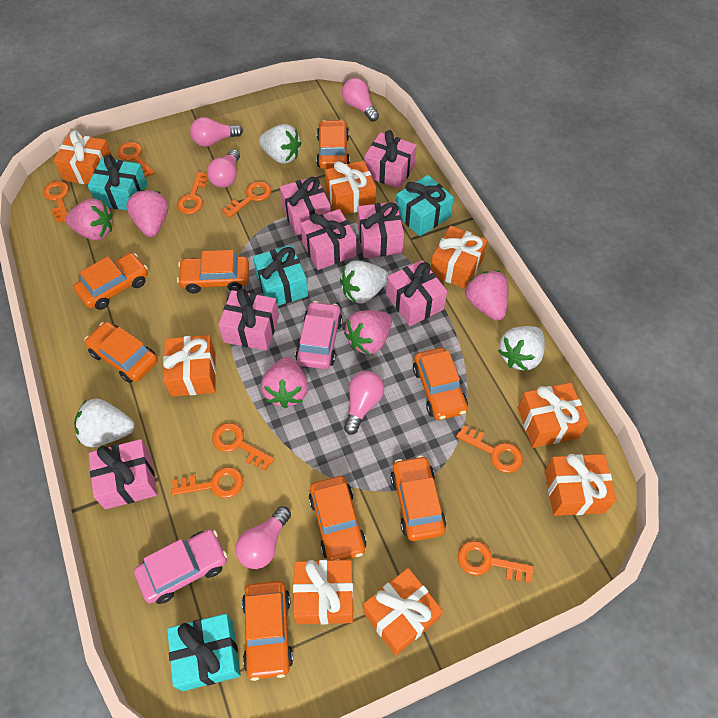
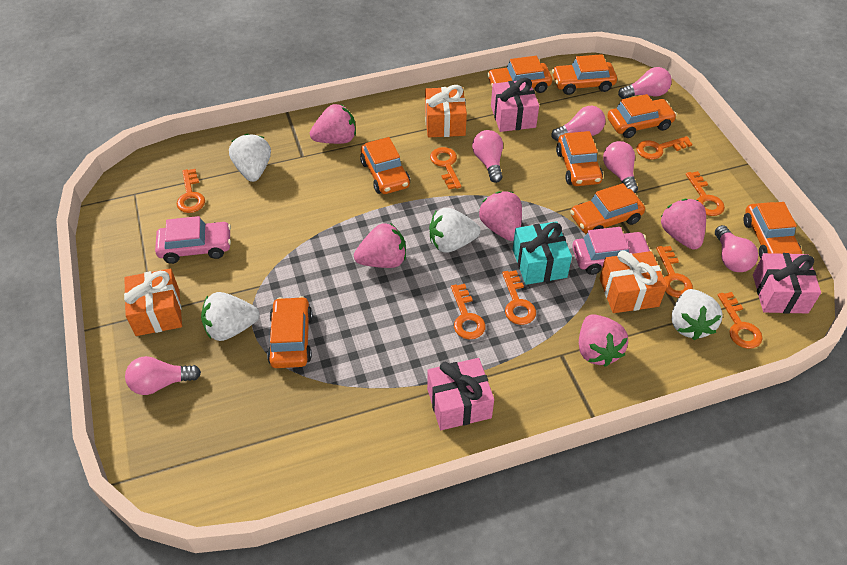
orange gift: [54,130,112,184] [163,335,216,397] [293,560,353,624] [325,160,376,215] [363,568,443,656] [431,226,488,289] [518,383,589,448] [545,454,616,516] = 8 -> [124,268,182,336] [425,85,467,137] [599,250,667,313] = 3
pink gift: [89,439,157,509] [218,288,279,351] [280,176,331,236] [300,209,356,270] [358,202,404,258] [364,130,417,189] [386,260,447,326] = 7 -> [427,358,494,430] [491,78,539,132] [753,253,821,314] = 3
pink light bulb: [190,117,243,147] [207,149,240,188] [235,506,291,569] [342,78,379,122] [344,371,384,434] = 5 -> [125,356,201,395] [472,130,503,183] [551,106,605,141] [603,141,638,193] [618,67,672,99] [715,225,758,272] = 6
turquoise gift: [88,155,147,210] [167,614,241,691] [253,245,308,306] [396,175,454,236] = 4 -> [513,221,572,285] = 1

